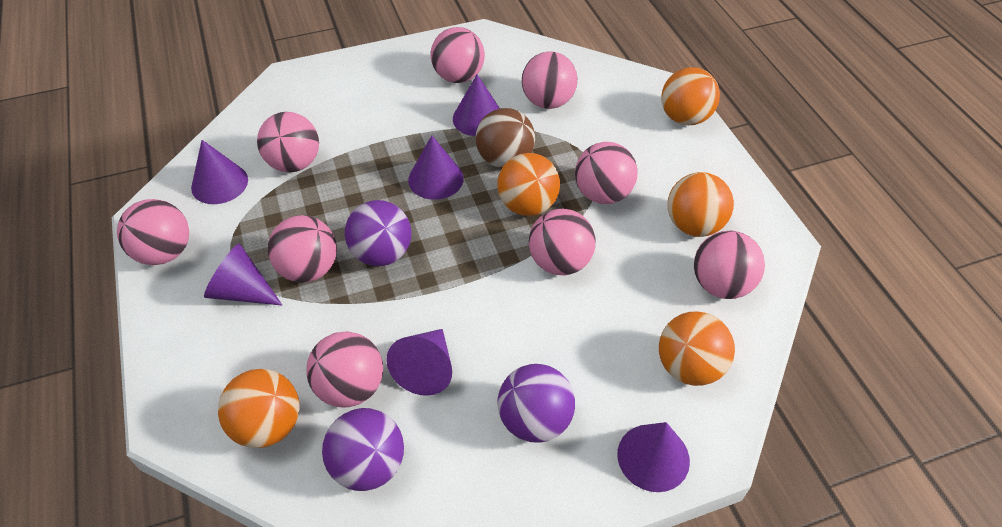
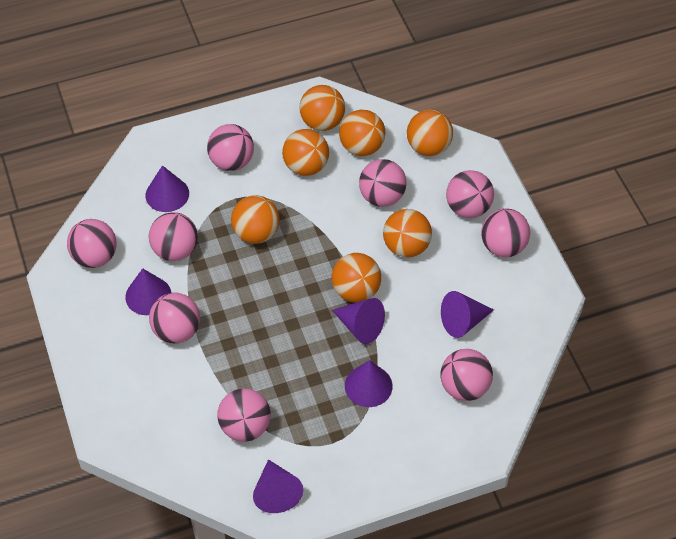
brown ball: [476,108,535,168] = 1 -> none = 0
orange ball: [218,369,300,448] [497,153,560,216] [659,311,735,386] [661,67,720,125] [668,172,734,237] = 5 -> [231,195,280,244] [282,129,329,176] [299,85,345,131] [332,253,381,302] [339,110,385,156] [383,209,432,258] [407,110,453,156] = 7
purple ball: [322,408,404,491] [345,200,412,266] [497,364,575,442] = 3 -> none = 0

